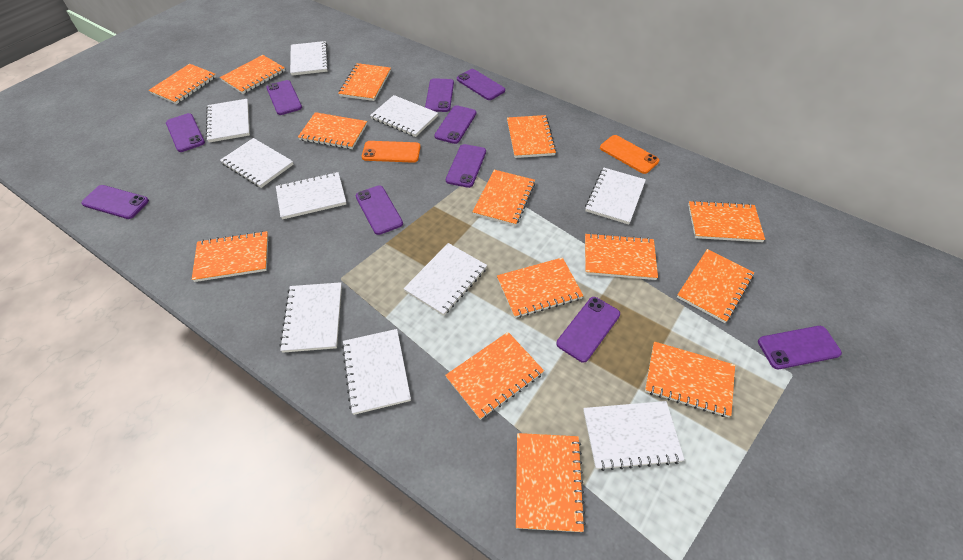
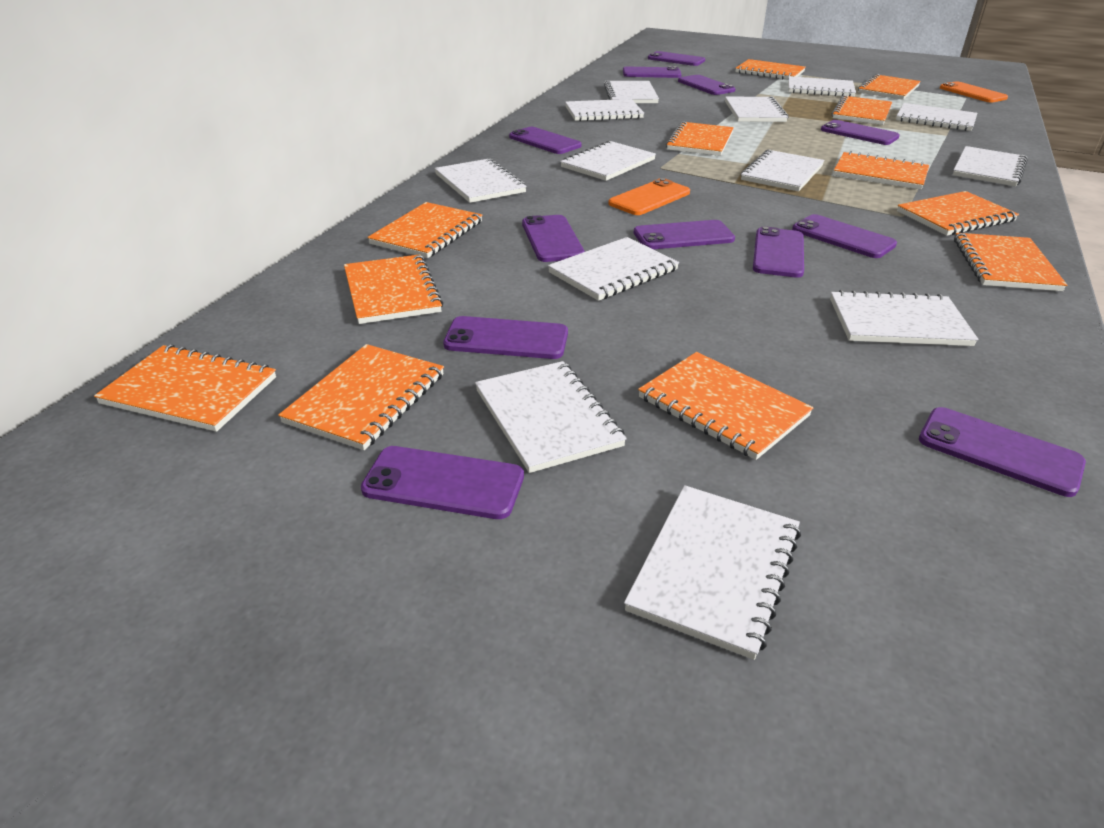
orange notebook: [149,64,216,104] [192,231,268,282] [220,55,285,94] [298,112,367,149] [338,63,391,101] [445,332,544,420] [473,170,535,226] [497,257,583,318] [507,115,557,158] [516,433,586,532] [585,233,658,280] [645,342,735,417] [677,249,755,323] [688,200,765,242] = 14 -> [94,344,276,432] [278,344,444,450] [344,254,443,324] [368,202,482,258] [638,352,813,460] [666,121,734,156] [735,59,806,80] [832,95,892,125] [833,151,929,190] [858,74,921,100] [897,191,1019,236] [954,233,1067,291] = 12
purple phone: [81,185,149,219] [166,113,205,152] [266,80,302,115] [356,185,403,235] [425,78,454,112] [434,105,476,144] [446,144,486,188] [457,69,505,100] [556,297,620,362] [758,326,842,369] = 10 -> [361,446,524,519] [443,316,568,359] [509,127,582,154] [522,215,585,262] [623,66,682,78] [634,220,735,249] [648,51,705,66] [678,75,735,95] [753,226,804,278] [792,214,897,258] [821,120,900,145] [919,407,1086,497] = 12
white notebook: [206,99,250,143] [220,138,294,188] [276,172,346,220] [279,282,342,353] [290,41,329,76] [342,329,411,415] [370,95,438,137] [403,243,487,316] [583,401,684,471] [585,168,646,225] = 10 -> [434,158,527,203] [475,361,627,473] [548,237,679,301] [560,141,656,181] [565,99,644,121] [604,80,659,103] [624,485,801,660] [725,96,788,122] [741,149,824,191] [788,76,856,97] [830,290,978,346] [896,103,977,131] [953,146,1028,187] = 13

